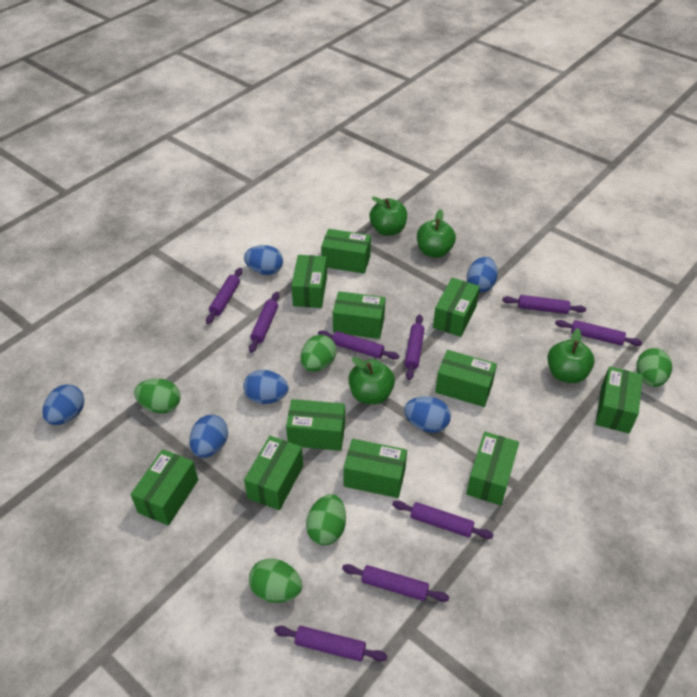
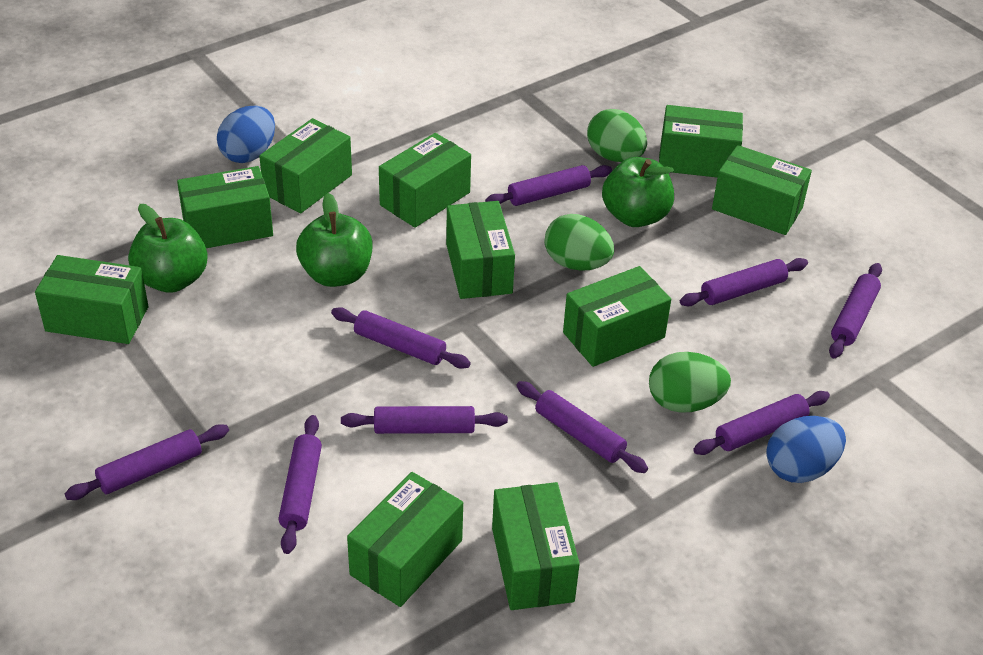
blue egg: [42,384,84,425] [189,415,228,458] [243,370,289,404] [244,245,283,275] [404,396,451,433] [467,257,498,292] = 6 -> [217,106,275,163] [766,416,846,483] = 2
green apple: [348,357,395,404] [369,197,407,236] [417,209,456,258] [547,328,594,383] = 4 -> [128,204,208,293] [296,193,372,287] [602,157,674,227] = 3
green box: [130,449,198,526] [244,436,303,510] [286,399,345,451] [291,255,327,308] [321,229,371,274] [333,291,385,339] [343,439,407,498] [433,278,480,337] [435,350,497,407] [466,432,519,506] [596,366,643,433] = 11 -> [35,255,148,344] [177,166,273,248] [259,118,352,213] [347,472,463,607] [379,133,471,228] [446,201,515,299] [492,482,580,610] [563,266,671,367] [659,105,743,178] [712,145,812,235] = 10
green egg: [134,378,181,413] [249,558,302,603] [301,335,336,372] [306,494,346,545] [637,348,672,387] = 5 -> [545,214,614,271] [587,109,647,162] [649,352,731,413] = 3

